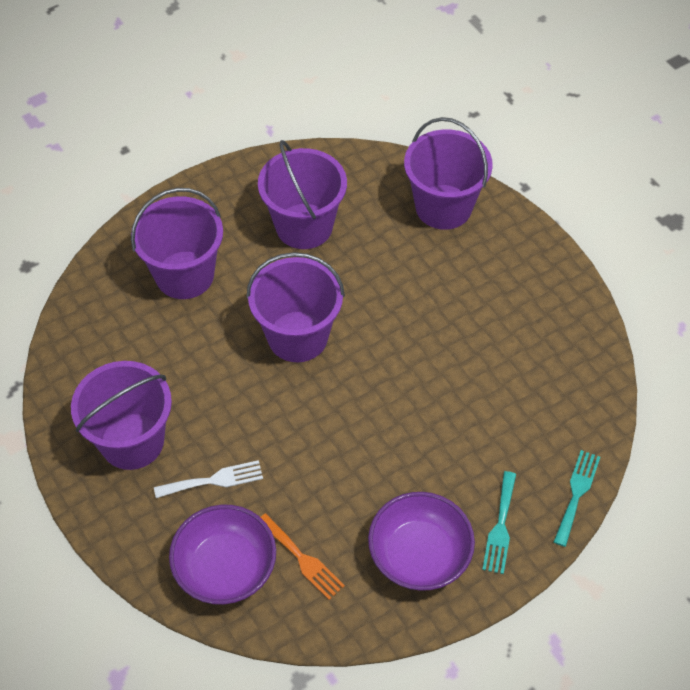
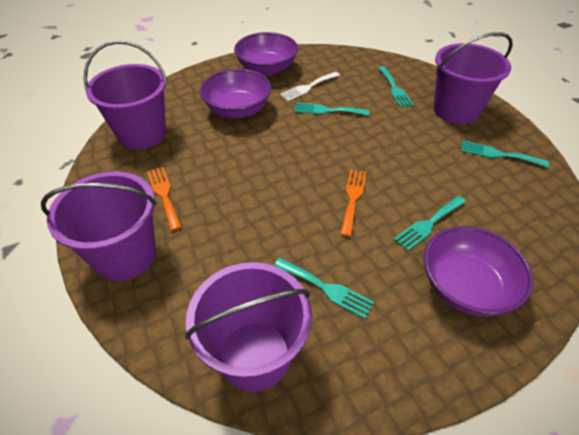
orange fork: [261,514,345,600] = 1 -> [147,167,181,231] [340,170,367,237] = 2
purple bowl: [169,505,276,605] [368,492,475,591] = 2 -> [200,69,272,118] [234,32,298,76] [424,226,534,316] = 3
purple bucket: [71,361,172,470] [131,188,223,299] [246,252,345,362] [258,140,347,249] [404,117,493,230] = 5 -> [41,171,157,281] [83,40,168,149] [185,262,312,392] [434,32,513,124] = 4
turquoise fork: [482,471,516,574] [554,450,600,547] = 2 -> [274,258,374,319] [295,103,370,116] [378,66,414,108] [393,196,466,251] [461,141,549,168] = 5

